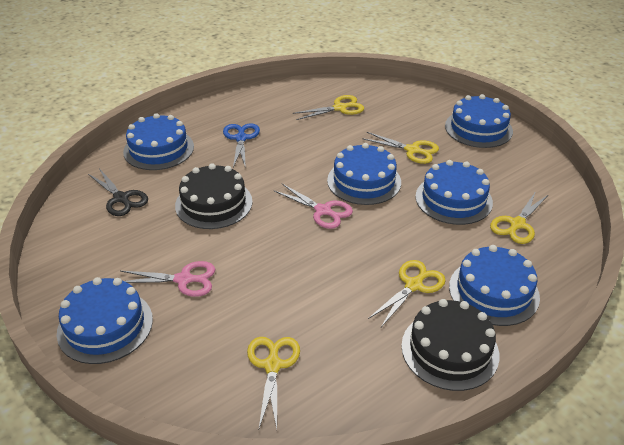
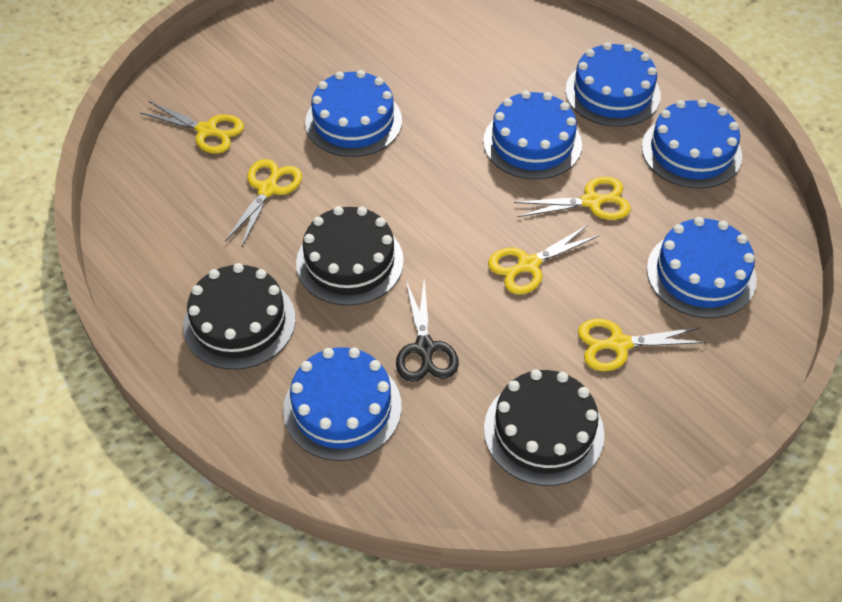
black cake: [175,163,253,229] [401,299,499,391] = 2 -> [183,263,296,370] [296,206,404,306] [484,369,604,486] = 3
blue scissors: [223,123,260,168] = 1 -> none = 0
pink scissors: [120,261,215,297] [274,184,353,229] = 2 -> none = 0

